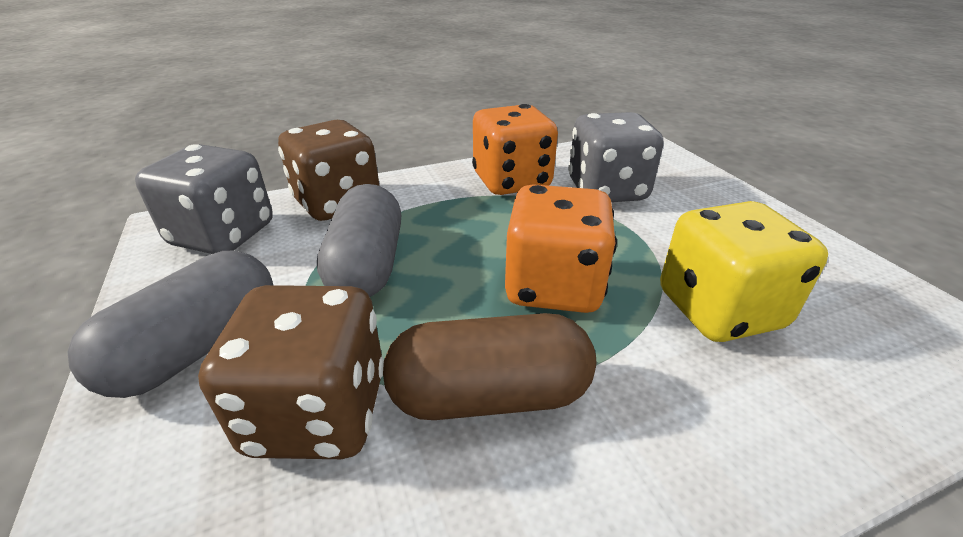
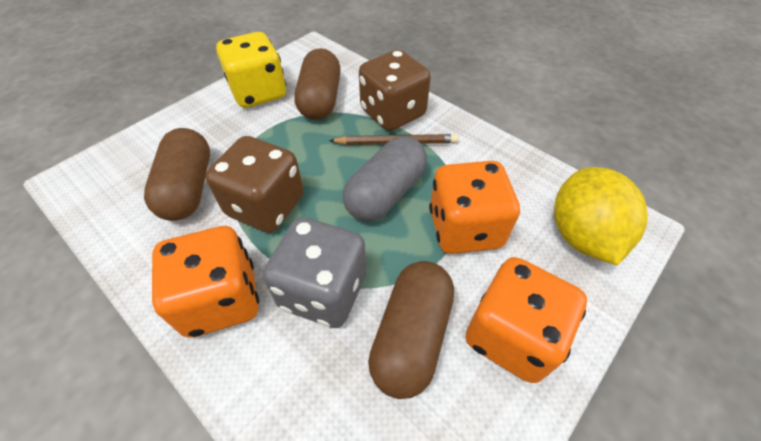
brown capsule: [383,313,596,420] = 1 -> [144,128,210,221] [295,48,341,120] [368,261,454,399] = 3
brown pencil: none = 0 -> [329,134,458,145] = 1
grey capsule: [68,250,273,398] [317,184,401,297] = 2 -> [343,136,427,222] = 1
grey dice: [135,144,273,254] [568,112,664,202] = 2 -> [263,217,367,328] = 1
orange dice: [472,104,558,195] [505,184,617,313] = 2 -> [152,226,259,338] [429,161,520,254] [466,257,587,383] = 3
yellow lemon: none = 0 -> [554,167,648,265] = 1

